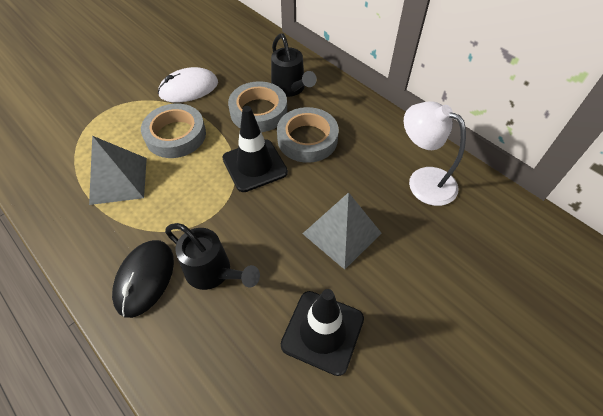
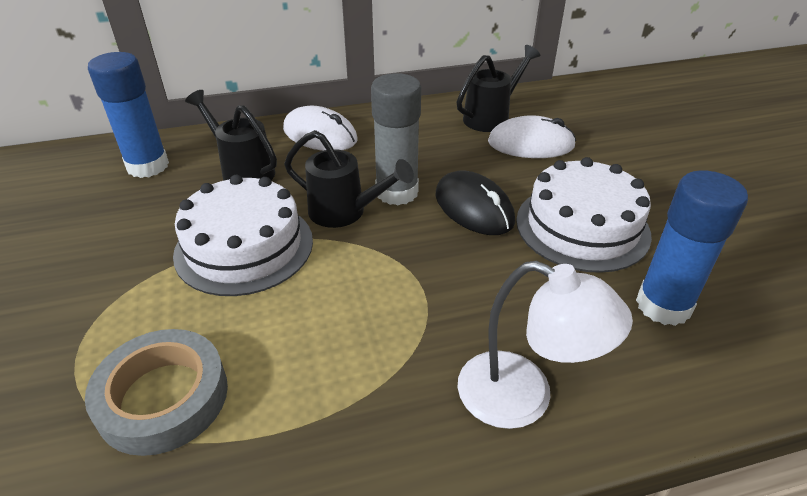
black traffic cone: [222,106,288,192] [281,289,364,376] = 2 -> none = 0
black watering can: [165,223,260,290] [271,34,317,97] = 2 -> [185,90,277,181] [284,130,414,228] [456,45,540,132] = 3
blue glue stick: none = 0 -> [88,52,169,178] [636,170,748,326] = 2
grey glue stick: none = 0 -> [371,73,421,205] = 1
grey pyramid: [89,136,147,205] [302,192,382,270] = 2 -> none = 0
grey tape: [141,104,206,158] [228,81,287,132] [277,107,339,163] = 3 -> [85,329,228,456] = 1
white cake: none = 0 -> [173,175,313,296] [516,157,652,273] = 2
white mouse: [158,67,218,103] = 1 -> [283,106,358,151] [488,115,576,158] = 2

